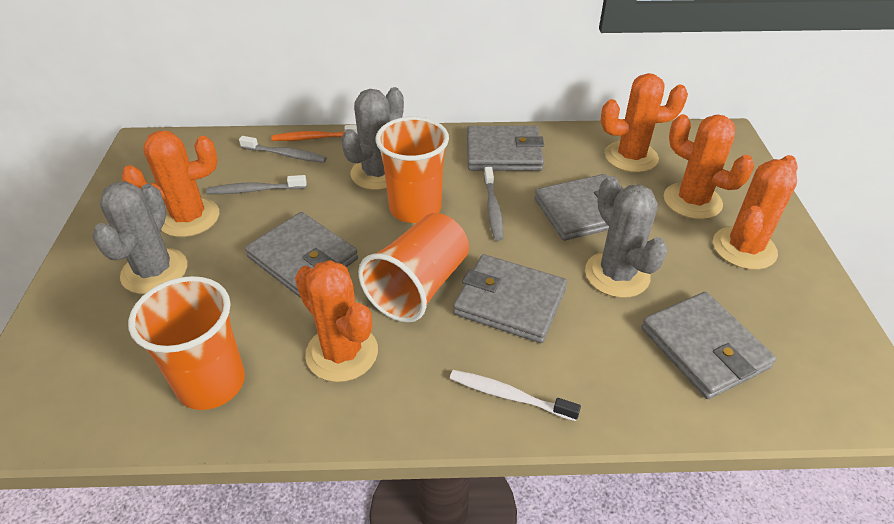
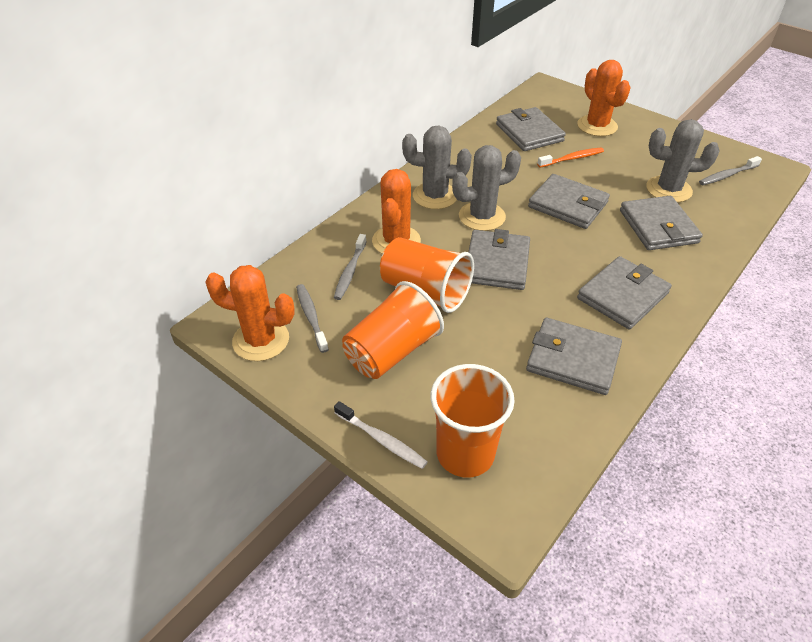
grey wallet: [245,212,358,298] [453,254,567,343] [467,126,544,171] [534,174,623,241] [641,292,776,399] = 5 -> [468,229,530,290] [496,107,566,151] [526,318,622,395] [528,174,610,229] [577,256,672,329] [620,196,703,250] = 6
orange cactus: [122,131,219,237] [295,260,378,382] [601,73,688,173] [664,114,754,219] [713,155,797,270] = 5 -> [205,265,295,361] [372,169,421,254] [577,60,631,136] = 3

